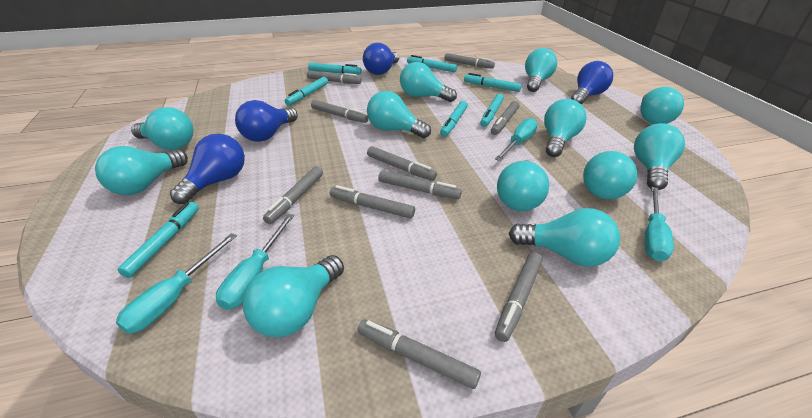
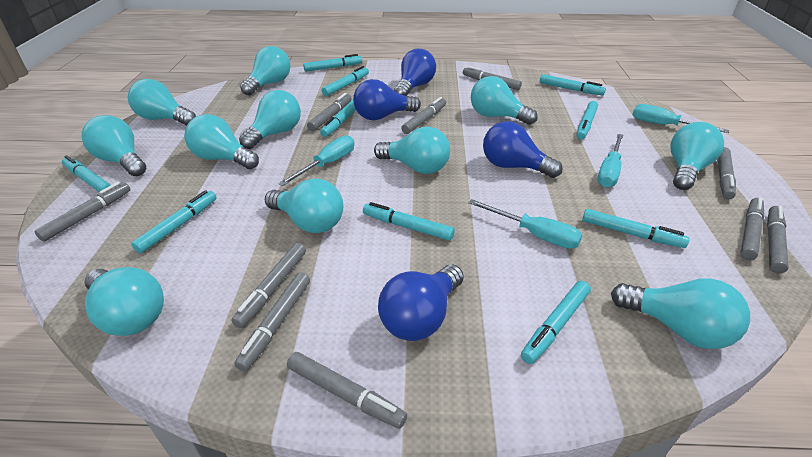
turquoise light bulb: [95,146,188,195] [131,107,194,150] [243,255,344,337] [367,91,431,138] [400,62,457,102] [497,160,549,211] [509,208,620,267] [525,48,557,92] [544,99,587,157] [583,151,637,199] [634,123,685,190] [640,87,684,124] = 12 -> [81,115,146,176] [84,267,164,336] [128,79,196,126] [184,114,259,169] [239,90,301,149] [240,46,290,95] [265,178,343,233] [374,127,450,174] [471,76,538,125] [611,278,750,349] [671,122,724,190] = 11
turquoise marker: [118,202,199,278] [285,77,328,105] [308,63,362,74] [407,55,457,72] [440,101,468,137] [464,73,522,92] [480,94,504,127] = 7 -> [62,155,111,193] [131,190,217,253] [303,54,362,72] [320,100,356,137] [322,66,369,96] [363,202,455,241] [521,281,591,364] [540,74,606,96] [576,101,598,140] [582,209,689,248] = 10

